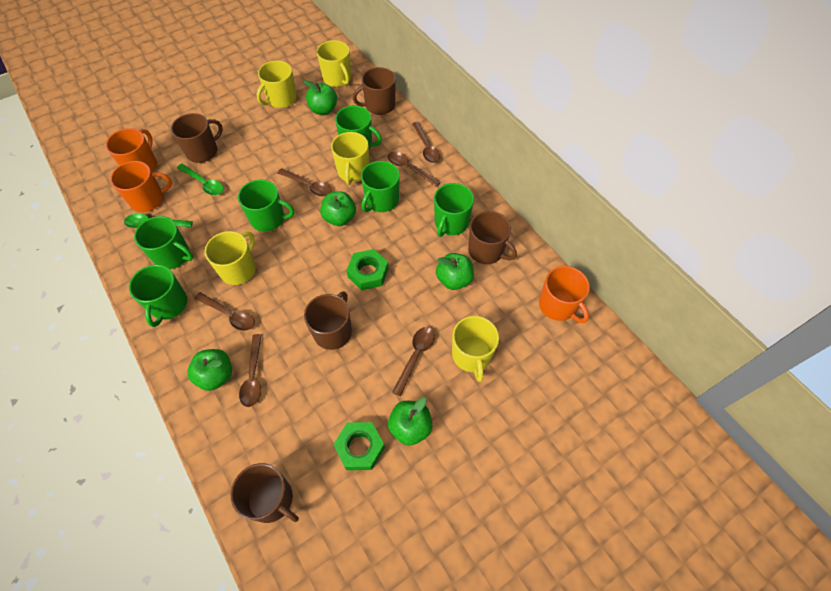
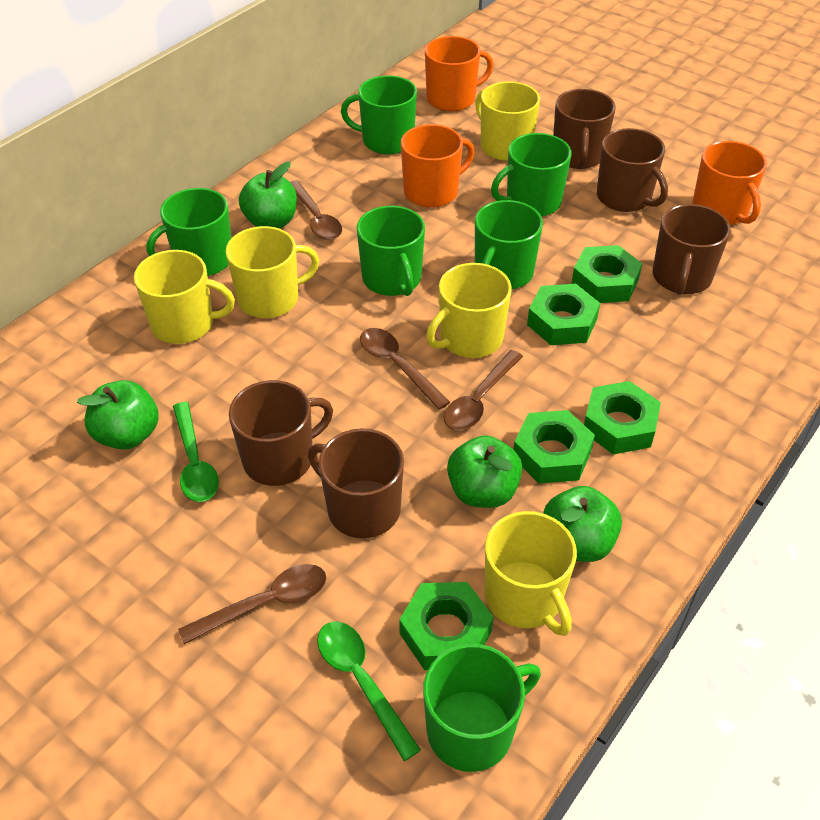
brown spoon: [194,292,255,331] [239,334,262,407] [277,168,332,196] [387,152,441,187] [392,327,435,396] [412,122,440,163] = 6 -> [178,564,326,644] [290,180,342,240] [360,328,450,410] [444,350,523,431] = 4
green apple: [187,349,232,391] [304,80,337,115] [320,191,356,226] [388,397,432,446] [436,253,474,290] = 5 -> [77,380,159,450] [239,162,297,228] [447,435,522,508] [543,486,622,562] = 4
green nut: [333,422,385,470] [346,249,389,290] = 2 -> [399,582,494,670] [513,410,595,484] [527,284,600,345] [571,245,642,303] [584,381,661,454] = 5

